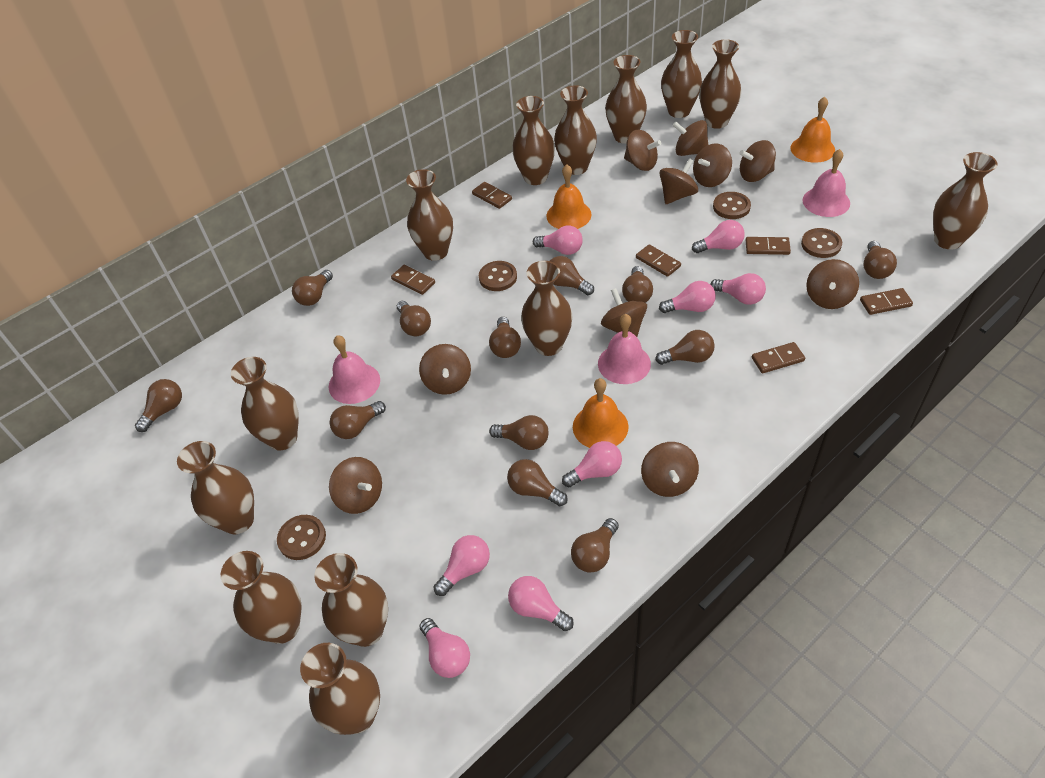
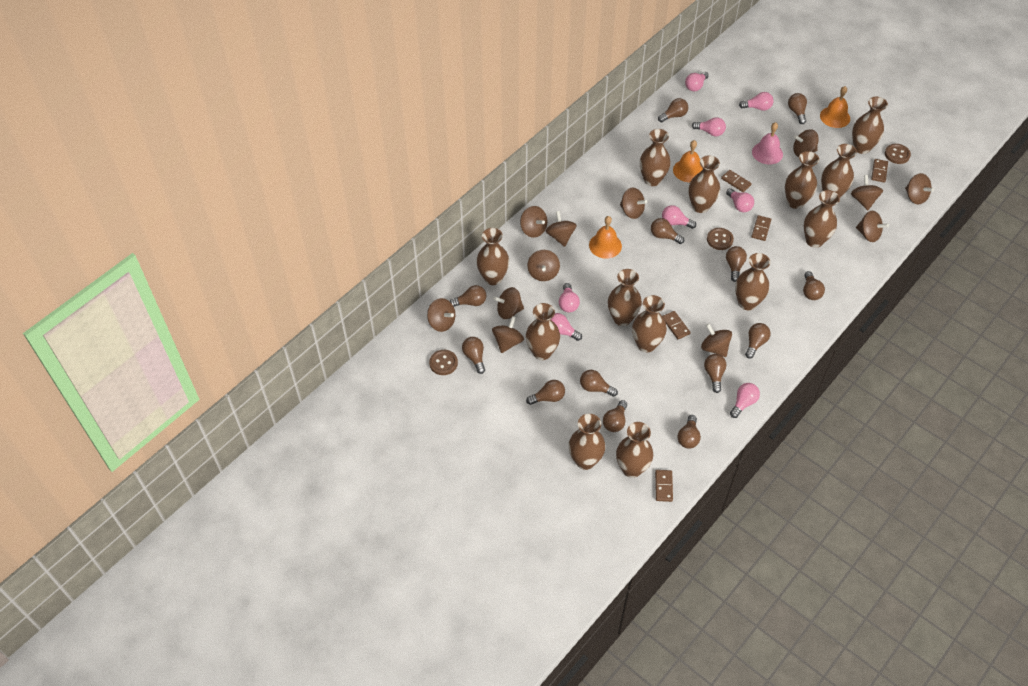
brown button: [277,515,326,560] [479,261,517,291] [713,192,751,219] [801,228,842,258] = 4 -> [429,350,458,375] [707,228,734,250] [885,144,911,164] = 3
brown domino: [391,265,435,295] [472,182,512,209] [636,244,681,277] [746,237,791,255] [752,342,805,374] [860,288,913,315] = 6 -> [655,470,673,502] [662,311,691,339] [721,170,752,192] [751,215,771,241] [871,159,888,183] = 5
brown light bulb: [135,379,182,432] [292,270,333,306] [329,401,386,439] [397,301,431,336] [489,317,521,358] [489,415,549,450] [507,459,568,506] [550,256,594,295] [571,518,619,573] [622,266,653,303] [655,330,715,365] [863,241,897,279] = 12 -> [450,285,486,307] [462,337,485,374] [526,380,565,405] [580,370,618,397] [603,400,627,432] [651,218,684,244] [658,98,688,123] [677,415,701,449] [704,354,726,393] [726,246,747,282] [745,323,771,359] [788,93,807,124] [803,271,825,300] = 13
brown spinning top: [329,457,382,514] [419,344,471,395] [601,288,647,337] [624,130,661,171] [641,442,699,497] [659,158,698,204] [673,120,708,156] [693,143,732,187] [739,140,776,182] [806,259,859,309] = 10 -> [427,298,456,332] [492,316,524,353] [493,287,524,319] [520,206,547,238] [527,250,560,281] [546,211,577,247] [620,188,647,219] [701,323,732,357] [793,129,819,157] [851,175,883,210] [856,211,889,242] [905,173,934,205] = 12
pink bell: [329,335,380,404] [598,314,651,384] [803,149,850,217] = 3 -> [752,122,783,164] = 1

